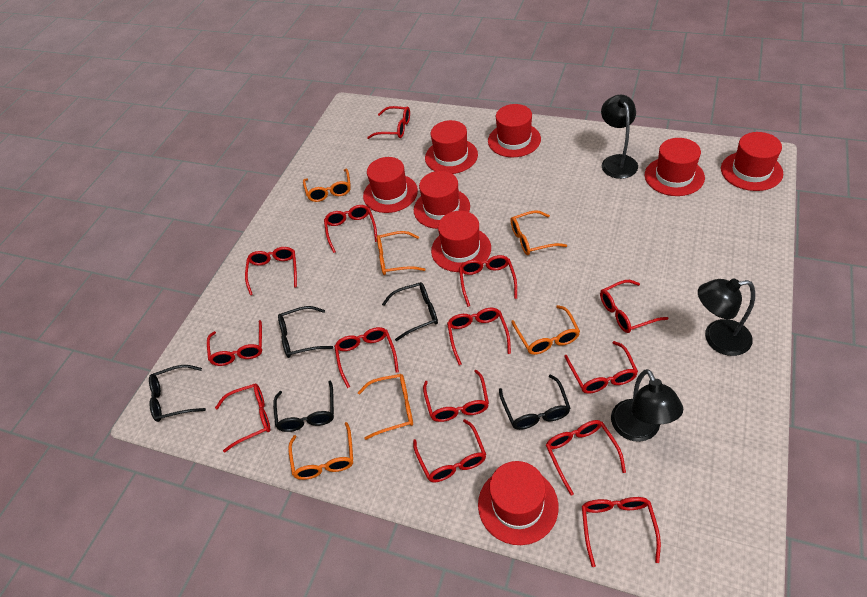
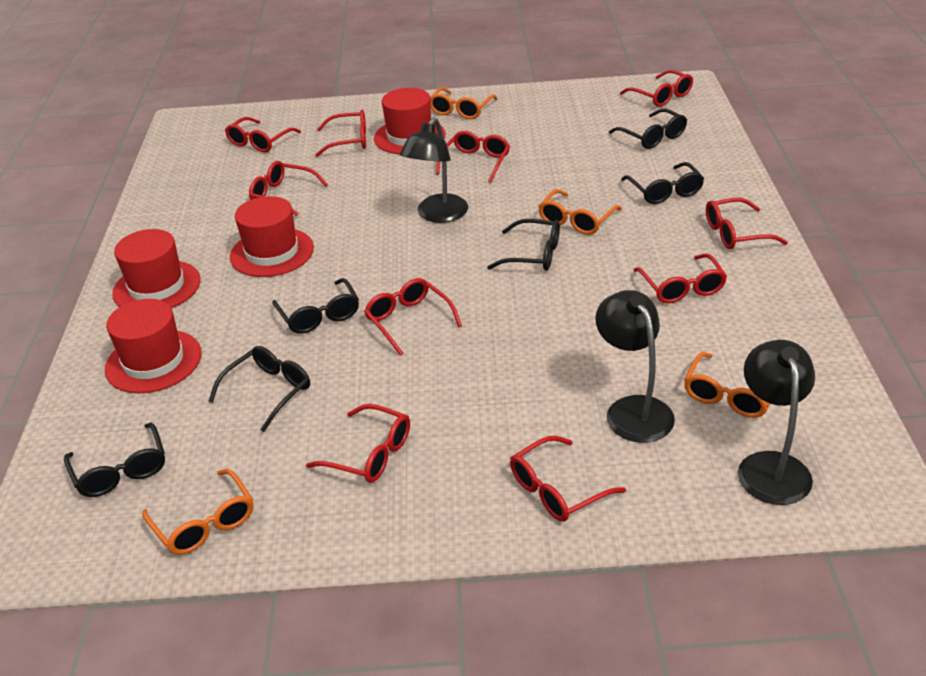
black glasses: [149,365,206,422] [273,381,334,432] [278,306,333,358] [382,282,438,341] [499,374,570,430] = 5 -> [64,423,165,497] [208,346,310,432] [272,278,359,334] [487,219,560,271] [609,108,687,149] [621,162,704,204] = 6
orange glasses: [288,422,353,480] [303,169,351,202] [358,374,413,440] [377,231,426,275] [510,210,567,255] [511,305,580,355] = 6 -> [142,469,254,555] [430,87,497,119] [538,189,622,235] [684,352,770,418] = 4
red glasses: [207,320,262,366] [215,383,270,453] [245,247,297,295] [324,205,377,253] [334,327,399,388] [367,106,410,139] [413,419,486,482] [423,370,489,422] [447,308,511,365] [459,255,517,307] [546,420,626,495] [564,341,638,394] [582,497,661,567] [600,280,668,333] = 14 -> [225,117,301,153] [249,161,328,216] [306,404,410,483] [315,110,366,157] [364,278,462,356] [436,131,510,183] [510,436,626,522] [620,70,693,107] [633,253,727,303] [706,198,788,249] = 10
red hat: [363,157,418,213] [414,171,470,229] [425,120,478,174] [431,211,491,272] [478,461,559,545] [488,104,541,157] [645,138,705,196] [721,132,783,191] = 8 -> [105,299,201,393] [112,229,201,308] [230,196,314,277] [374,88,446,154] = 4

